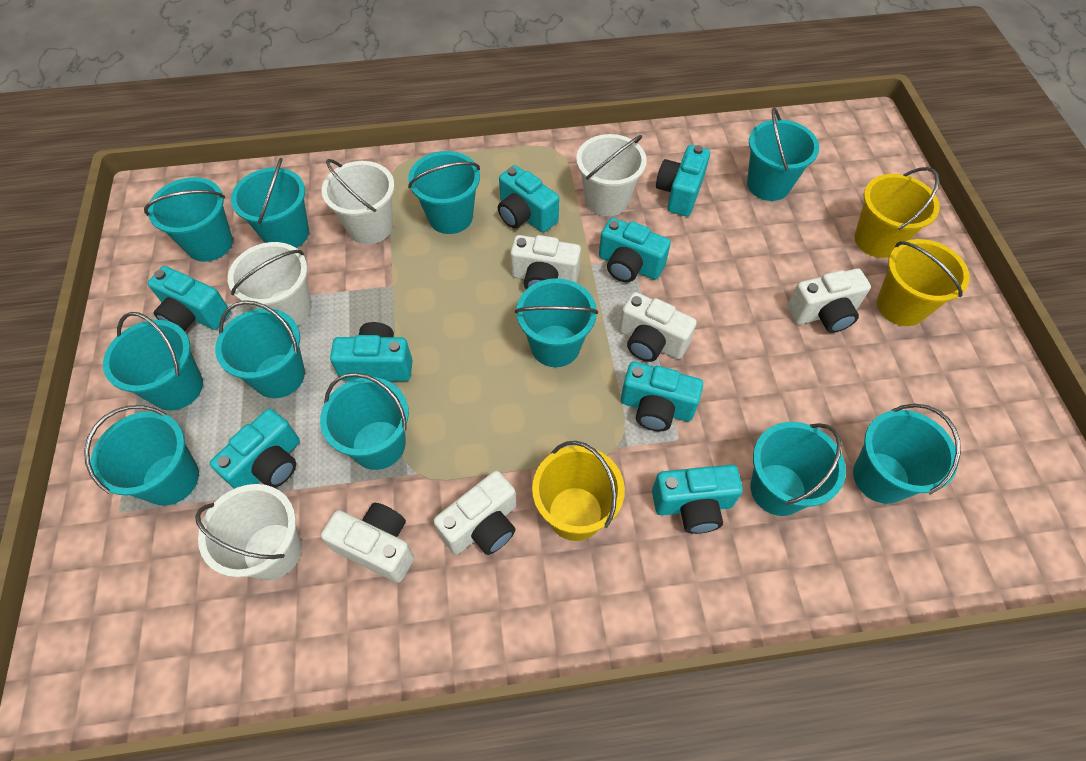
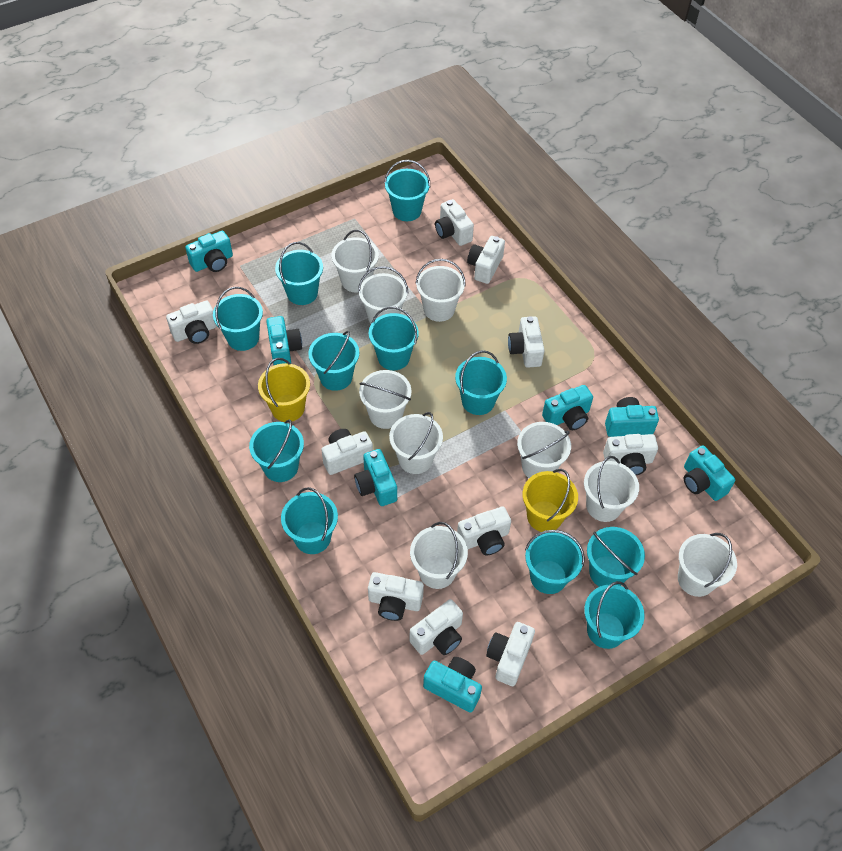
turquoise camera: [148,266,231,331] [210,409,300,489] [330,322,413,381] [498,165,559,233] [599,218,671,282] [621,362,703,431] [652,465,743,534] [656,145,710,216] = 8 -> [185,231,233,272] [266,316,302,365] [354,449,397,506] [423,657,482,713] [542,385,593,430] [605,397,659,437] [684,445,735,501] = 7
white bucket: [195,484,302,580] [228,242,311,326] [322,159,395,244] [576,134,647,216] = 4 -> [331,230,379,292] [358,266,408,324] [359,370,412,429] [389,412,443,474] [410,522,468,589] [416,259,466,322] [517,422,571,478] [584,456,639,522] [678,533,737,597] = 9
white camera: [321,503,414,583] [433,470,516,555] [510,235,581,289] [619,292,697,362] [787,268,871,333] = 5 -> [166,300,217,344] [321,429,373,475] [368,572,424,621] [409,599,463,655] [435,199,474,246] [457,506,511,555] [467,236,505,284] [486,622,535,686] [508,316,545,368] [603,434,658,475] = 10
yellow bucket: [532,441,625,541] [854,167,940,258] [877,239,970,326] = 3 -> [258,358,310,422] [523,469,578,532] = 2

